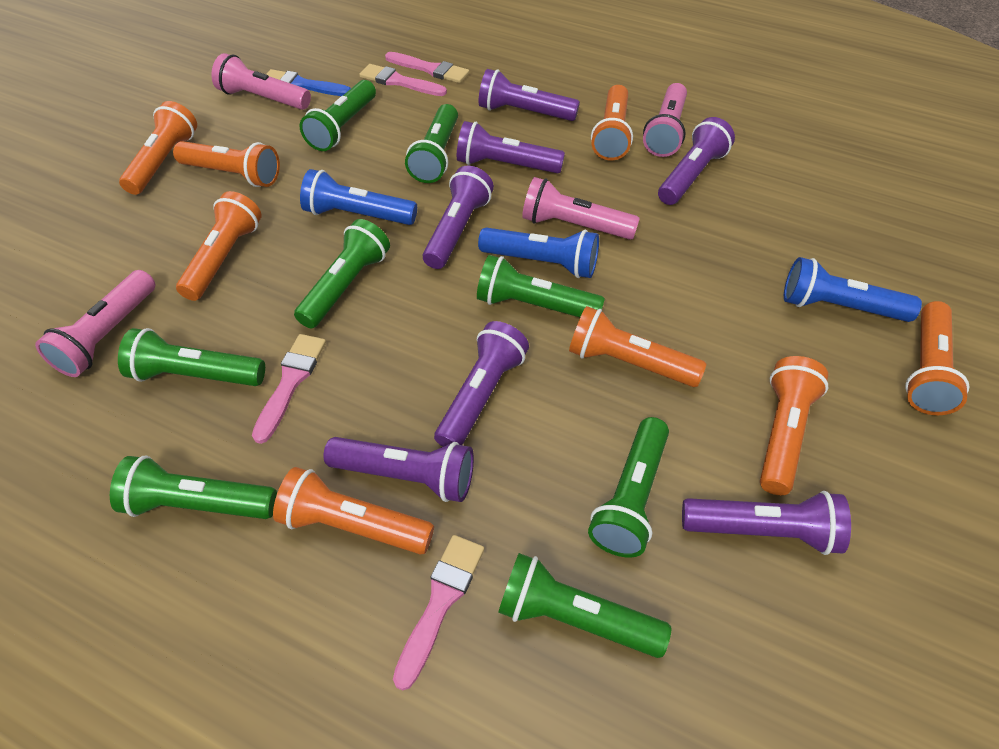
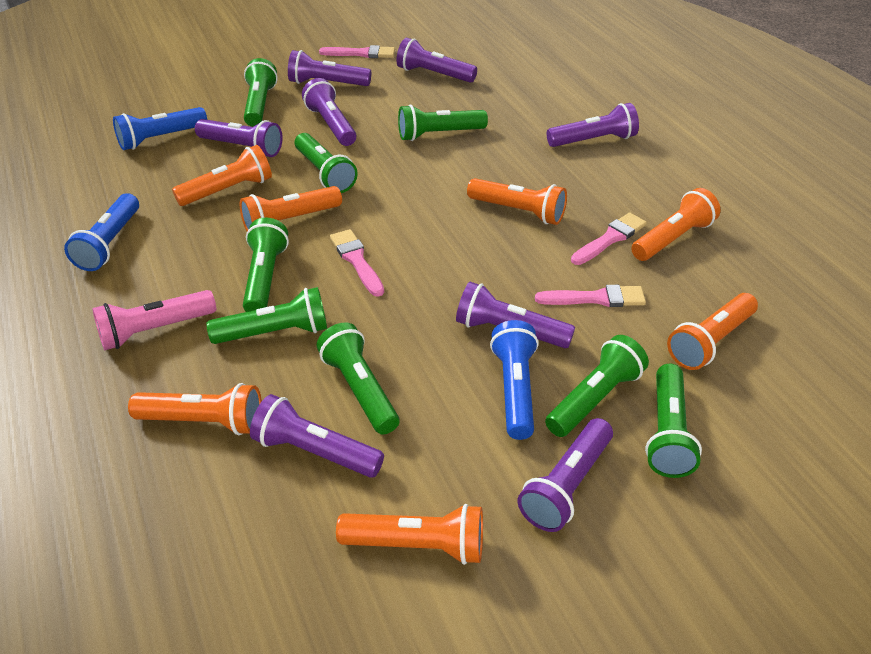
blue brush: [266,69,351,96] = 1 -> none = 0
orange flashlight: [119,101,197,195] [173,141,280,187] [176,191,261,301] [273,467,434,555] [569,306,706,387] [591,85,633,160] [760,356,828,495] [905,301,970,415] = 8 -> [128,383,262,435] [172,145,272,206] [240,186,342,231] [336,504,483,565] [467,178,567,225] [631,188,720,261] [667,293,758,370] = 7
pink flashlight: [35,270,155,377] [211,53,311,110] [522,177,640,240] [643,83,687,157] = 4 -> [92,290,216,351] = 1
purple flashlight: [323,437,474,502] [423,166,494,269] [434,321,529,447] [457,121,565,174] [479,69,580,121] [658,117,735,205] [682,491,851,555] = 7 -> [195,119,283,157] [250,394,384,478] [288,50,371,86] [302,78,356,146] [397,38,477,83] [456,282,575,348] [517,418,613,532] [547,103,639,147] = 8

